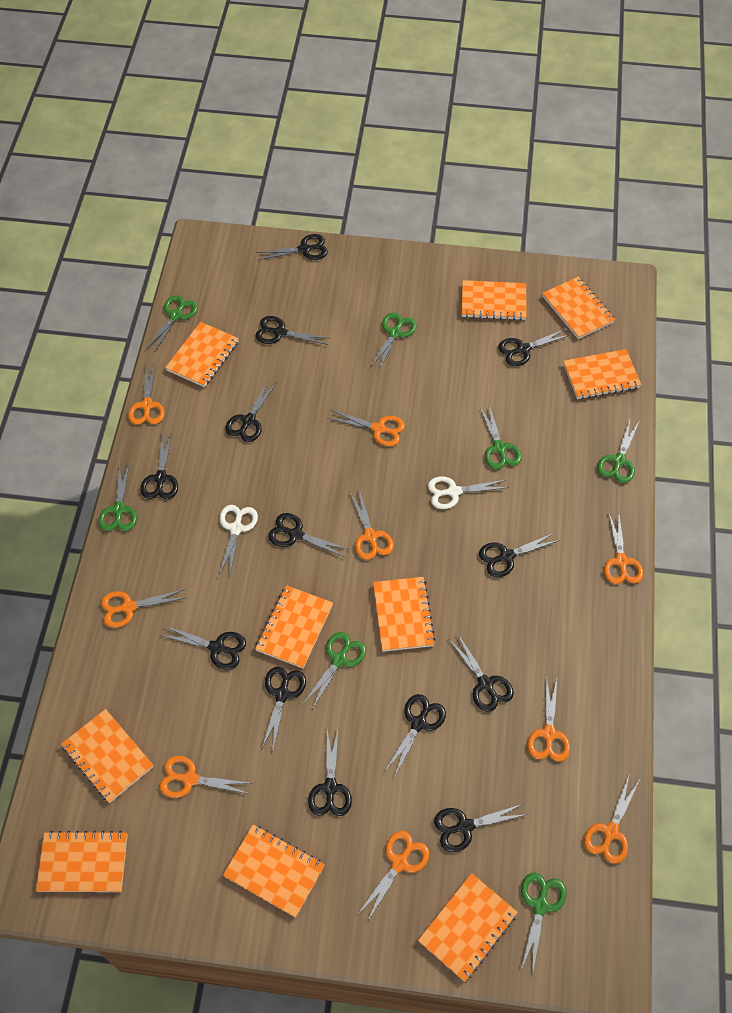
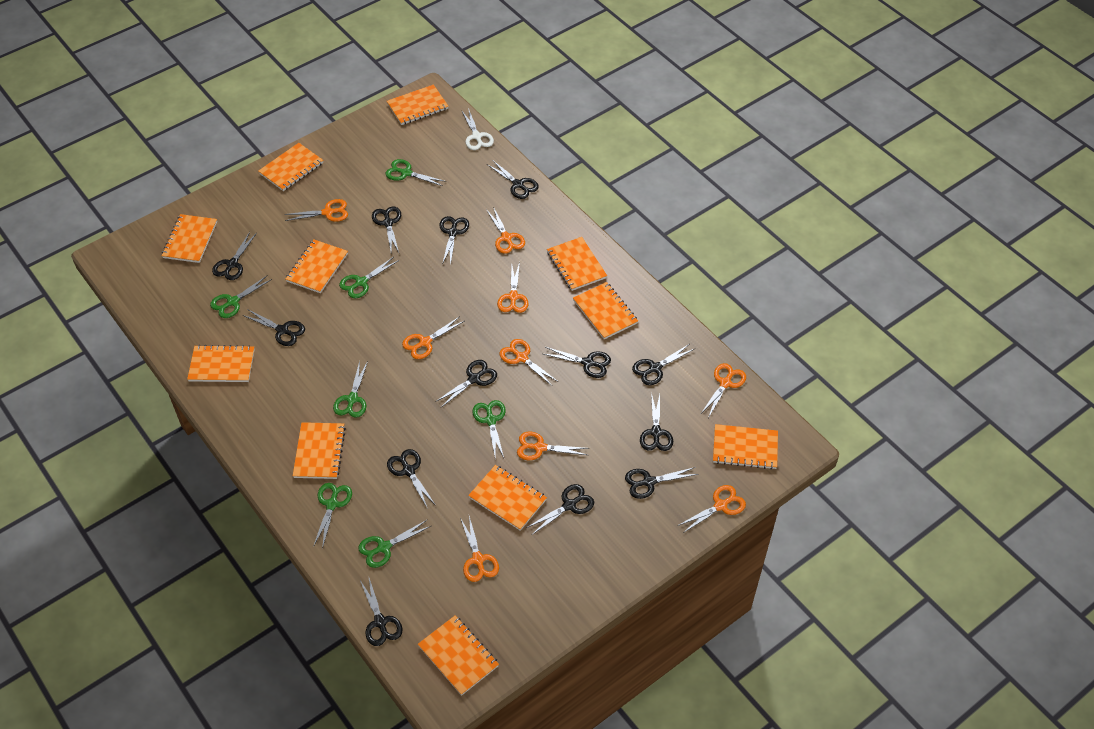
orange notebook: [36,831,127,892] [61,709,153,803] [165,322,239,387] [223,825,325,918] [255,585,333,668] [373,577,435,652] [418,873,518,982] [462,280,527,320] [542,277,615,339] [563,349,641,399] = 10 -> [162,214,217,263] [187,345,255,382] [258,143,323,191] [286,240,348,293] [293,422,346,479] [387,85,448,125] [418,615,499,696] [468,465,547,531] [547,237,607,291] [573,282,638,339] [713,424,778,470] = 11
white scissors: [219,505,258,578] [428,476,509,509] = 2 -> [461,108,494,150] = 1

